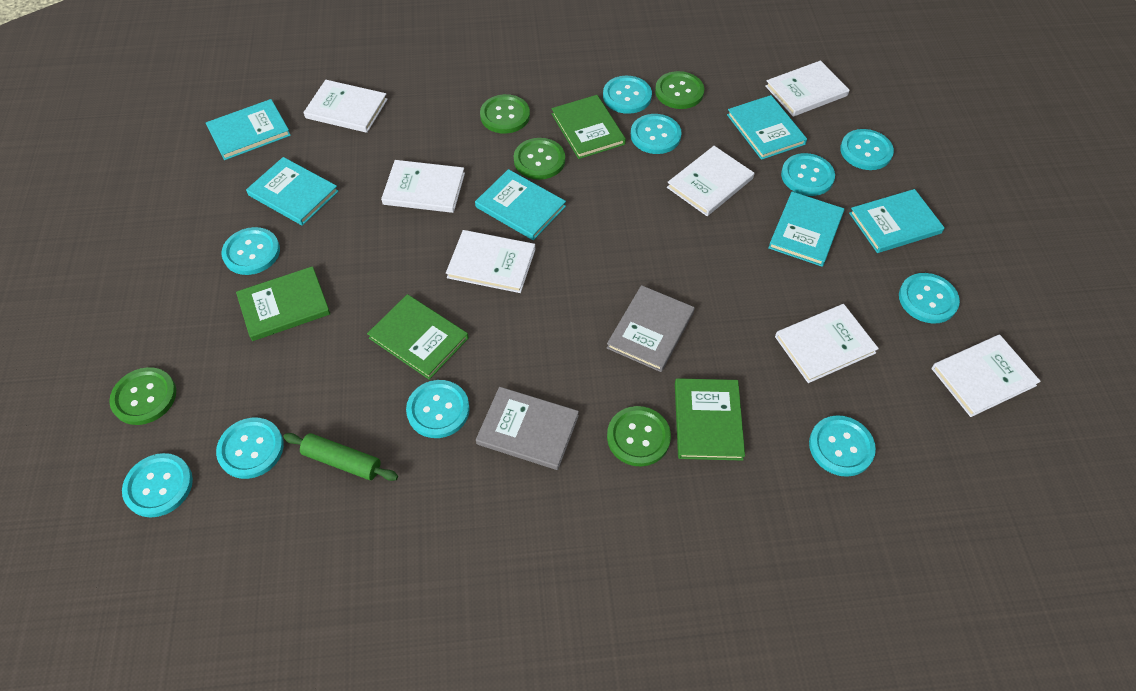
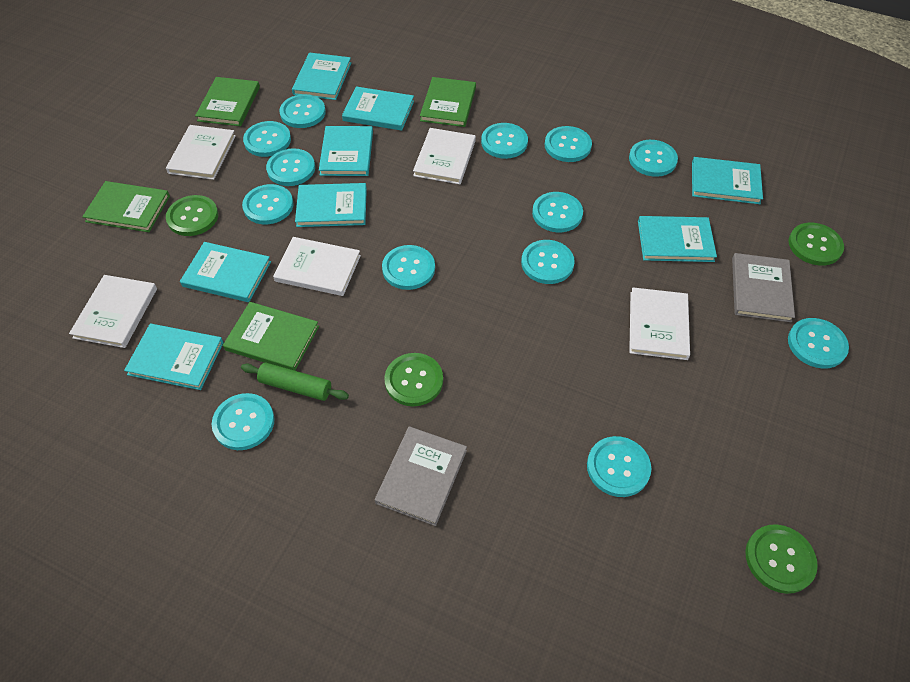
green button: [109,367,176,425] [480,94,530,134] [514,138,565,180] [607,406,671,467] [655,71,704,109] = 5 -> [166,195,218,236] [384,353,443,406] [745,524,818,594] [789,223,844,266] = 4
turquoise book: [206,99,291,160] [246,157,339,226] [475,169,566,240] [727,95,807,160] [768,192,844,267] [849,189,945,253] = 6 -> [124,324,224,390] [180,242,271,302] [292,53,351,100] [295,183,367,227] [319,126,373,176] [342,86,414,130] [638,216,717,262] [692,157,763,204] = 8
turquoise button: [122,453,193,517] [216,418,284,479] [221,227,280,275] [406,380,470,438] [603,76,652,114] [631,114,682,154] [781,153,835,196] [809,415,876,477] [840,129,894,170] [899,273,960,324] = 10 -> [212,393,275,450] [242,184,294,224] [243,121,291,157] [266,148,315,186] [279,94,326,128] [382,245,435,290] [481,123,528,159] [521,240,575,284] [532,192,583,233] [544,126,592,162] [587,436,651,497] [629,140,678,177] [788,318,849,369] = 13
white book: [303,80,388,133] [381,160,465,213] [446,230,536,293] [667,146,754,216] [765,60,849,117] [775,304,879,383] [931,334,1041,417] = 7 -> [69,275,157,348] [166,125,236,180] [273,237,361,296] [413,128,476,184] [629,287,690,360] = 5

